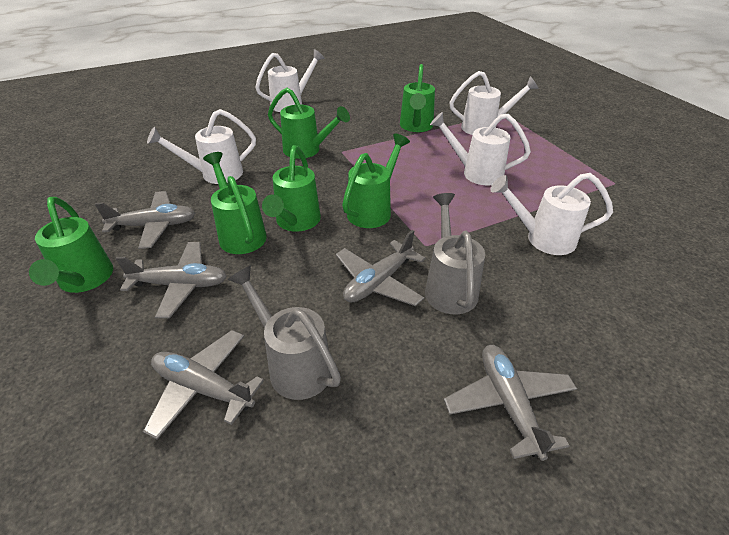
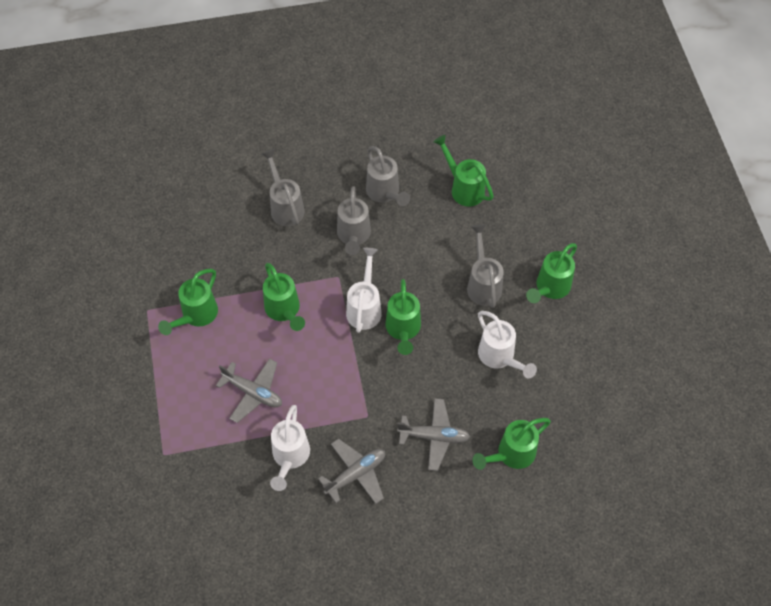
grey plane: [95,191,195,249] [115,242,227,318] [143,330,264,440] [336,230,426,306] [444,345,577,461] = 5 -> [216,358,282,423] [318,438,385,504] [397,398,470,471] = 3
grey watering can: [227,265,341,400] [425,193,485,314] = 2 -> [261,149,305,226] [337,186,371,255] [366,146,410,206] [467,224,504,308] = 4
white watering can: [147,109,256,184] [255,49,325,112] [430,112,531,185] [450,71,539,135] [490,173,613,255] = 5 -> [270,405,310,491] [346,248,382,333] [478,311,537,378] = 3

